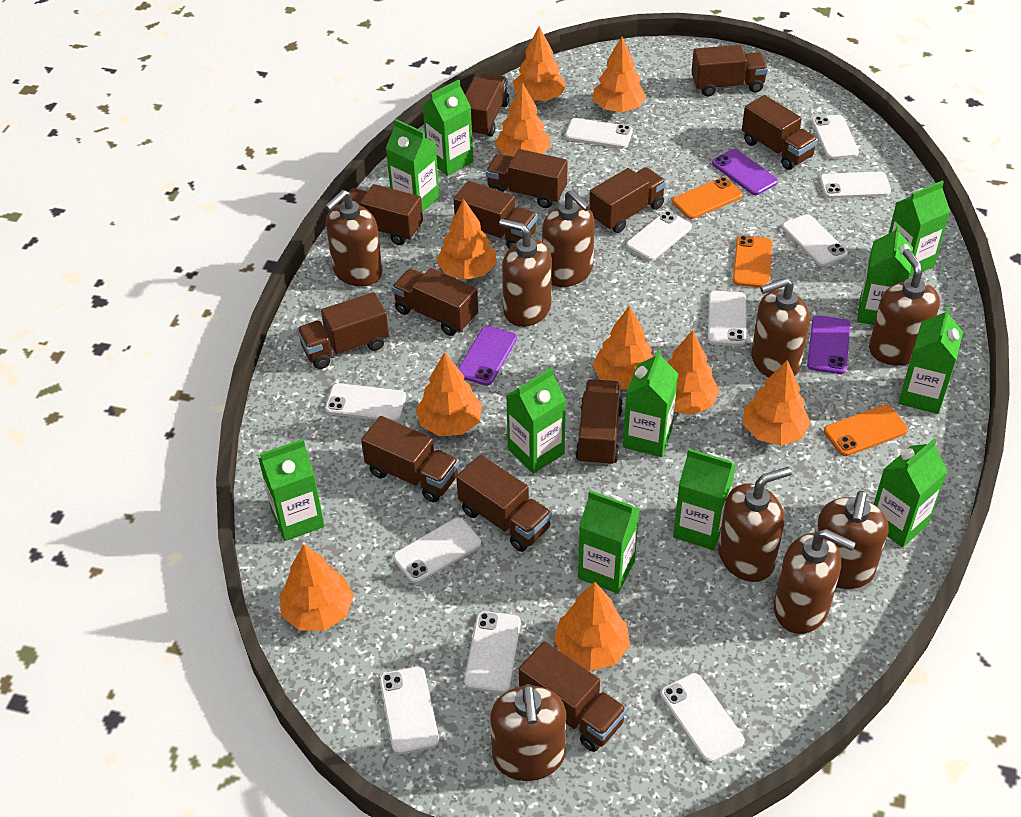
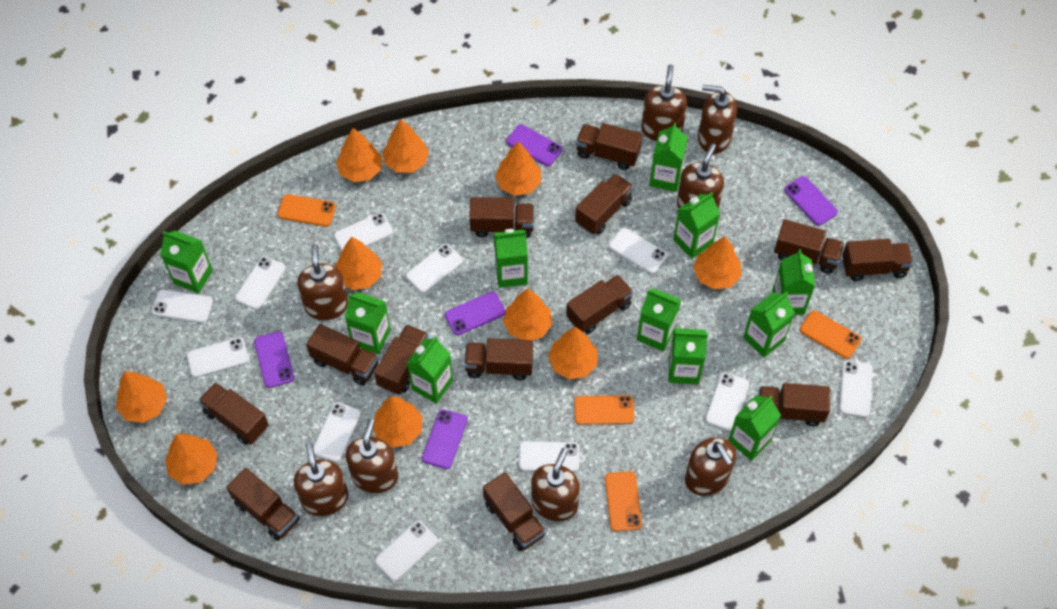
brown soap dispenser: [325,190,383,287] [490,684,566,781] [499,219,552,327] [542,190,595,287] [718,467,792,582] [751,278,810,377] [774,529,856,634] [815,491,888,589] [869,249,940,366] = 9 -> [294,442,348,516] [297,244,348,320] [346,419,398,493] [531,448,580,521] [642,64,687,141] [677,144,724,209] [685,437,736,496] [698,85,737,154] = 8
orange phone: [672,177,743,219] [733,235,772,288] [824,405,908,456] = 3 -> [277,194,336,227] [574,395,634,425] [605,471,642,532] [800,310,861,359] = 4
purple phone: [458,325,517,386] [712,149,778,195] [807,315,851,374] = 3 -> [254,331,294,388] [422,409,467,469] [445,292,506,335] [506,124,562,166] [784,176,838,226] = 5

